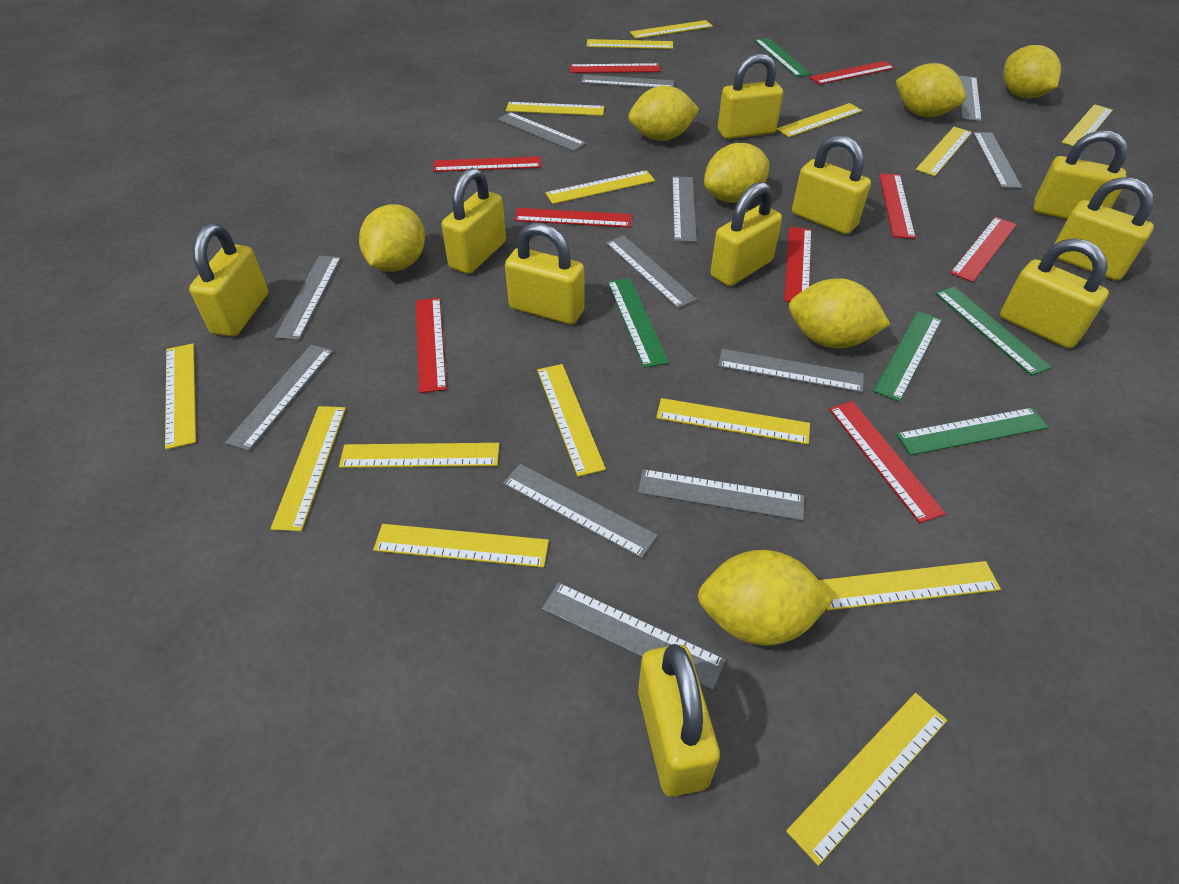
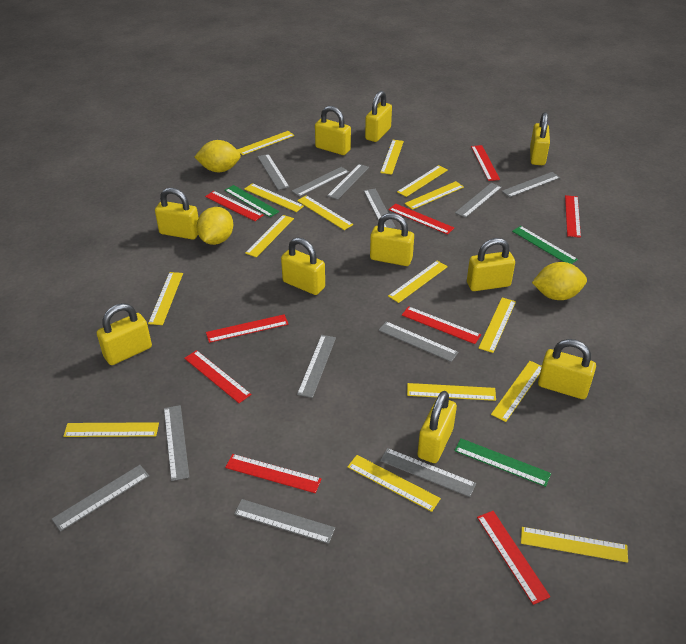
green ruler: [607,278,669,368] [754,38,811,77] [873,311,942,402] [896,408,1048,455] [935,287,1052,376] = 5 -> [224,185,279,217] [454,438,551,487] [512,226,578,264] = 3
yellow lemon: [359,204,425,272] [628,86,699,141] [698,550,835,646] [704,143,769,203] [789,278,890,348] [896,63,966,117] [1003,45,1061,98] = 7 -> [195,140,241,172] [197,207,233,245] [532,262,587,300] = 3

